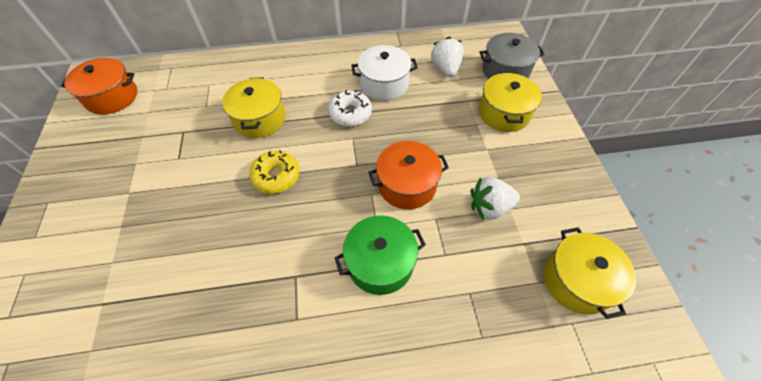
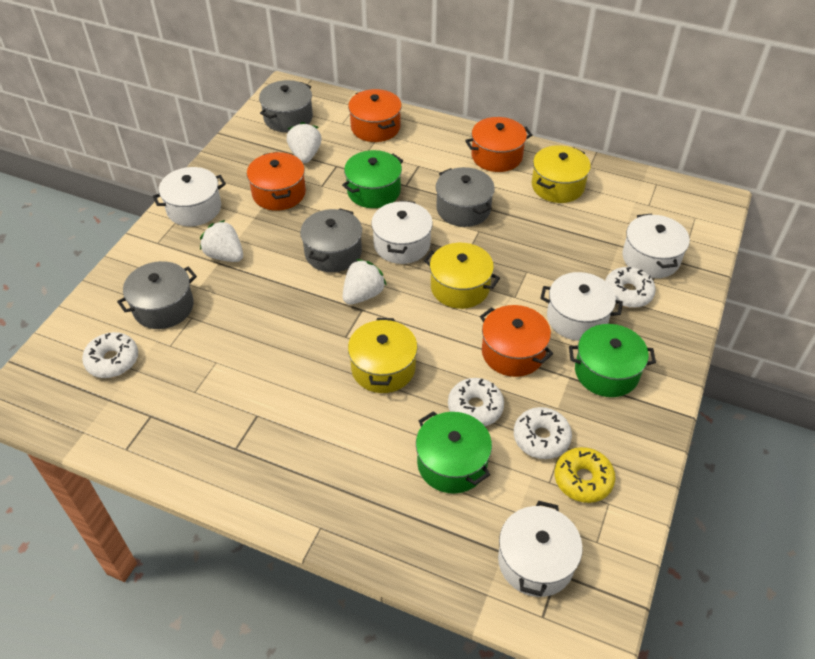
green pot: [335,215,426,295] = 1 -> [342,150,403,208] [416,411,492,494] [569,324,656,397] = 3
grey pot: [479,33,545,79] = 1 -> [117,261,197,329] [259,80,313,132] [300,208,362,272] [436,167,495,227] = 4
orange pot: [61,58,137,115] [368,141,449,209] = 2 -> [247,152,306,211] [348,89,402,142] [465,117,532,172] [480,305,553,377] = 4
white donut: [328,90,372,126] = 1 -> [82,332,138,378] [448,378,504,426] [514,407,572,459] [605,267,656,308] = 4
white pot: [351,45,418,101] = 1 -> [153,167,226,226] [371,200,433,264] [498,501,583,597] [540,272,623,341] [622,213,690,278] = 5
white strawberry: [431,37,464,77] [471,177,520,220] = 2 -> [200,220,243,262] [287,122,322,163] [343,259,387,305] = 3

